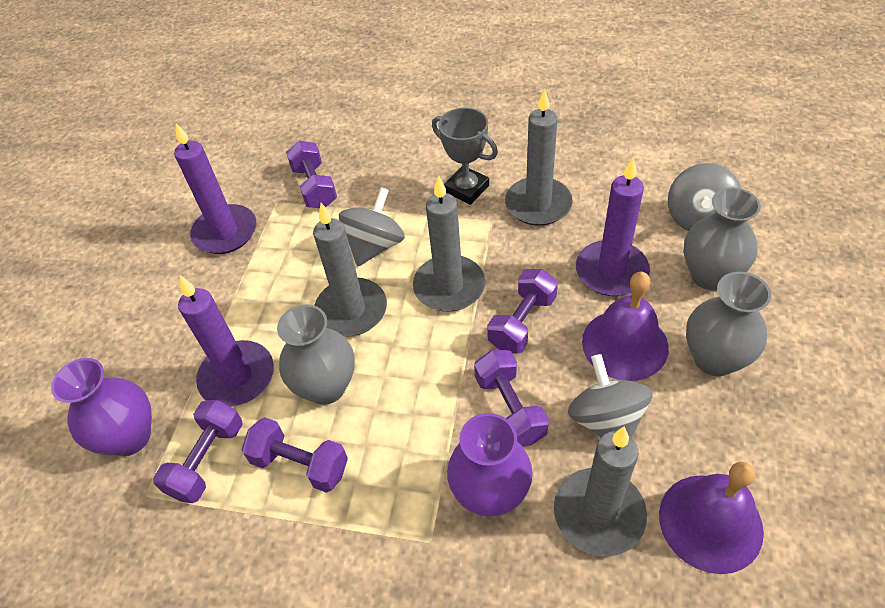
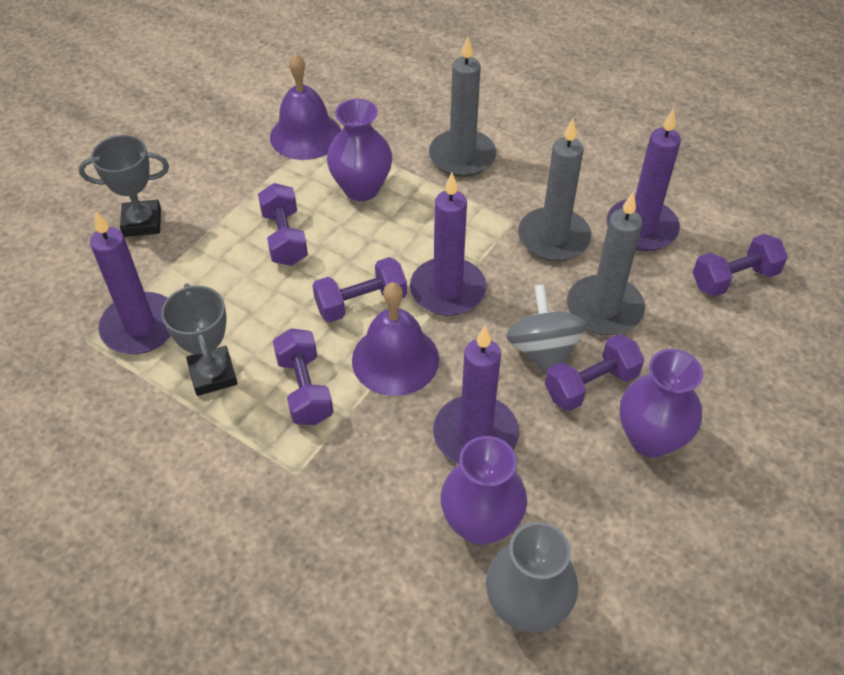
grey candle: [313,203,387,337] [413,176,485,312] [505,89,573,226] [554,426,647,557] = 4 -> [429,36,497,177] [518,119,591,261] [567,192,645,335] = 3
grey spinning top: [339,187,405,266] [568,354,653,438] [668,163,742,231] = 3 -> [506,284,587,374] = 1
grey trophy: [432,107,498,205] = 1 -> [79,135,169,237] [161,283,238,396] = 2
grey vase: [277,304,355,405] [684,187,761,290] [686,272,771,376] = 3 -> [486,522,578,632] = 1
purple candle: [174,123,256,254] [178,276,274,407] [576,157,650,296] = 3 -> [90,210,170,354] [410,173,486,316] [433,326,519,464] [607,108,681,251] = 4
purple vase: [51,358,152,456] [447,413,533,517] = 2 -> [327,99,392,201] [440,436,527,545] [620,349,703,457] = 3

